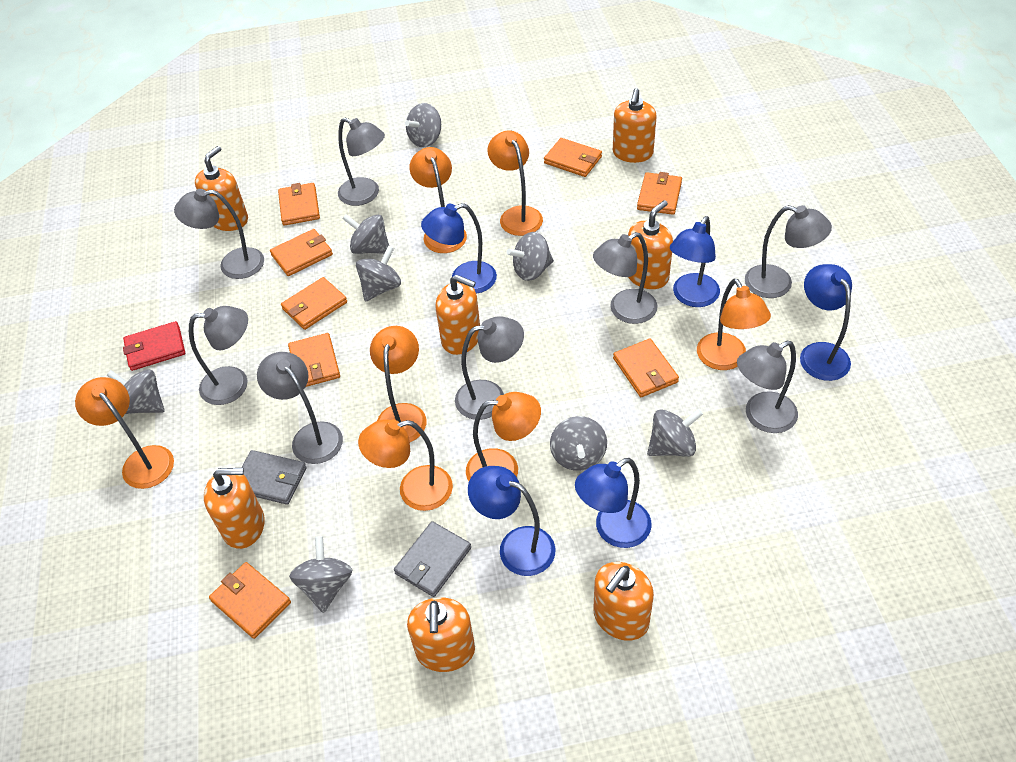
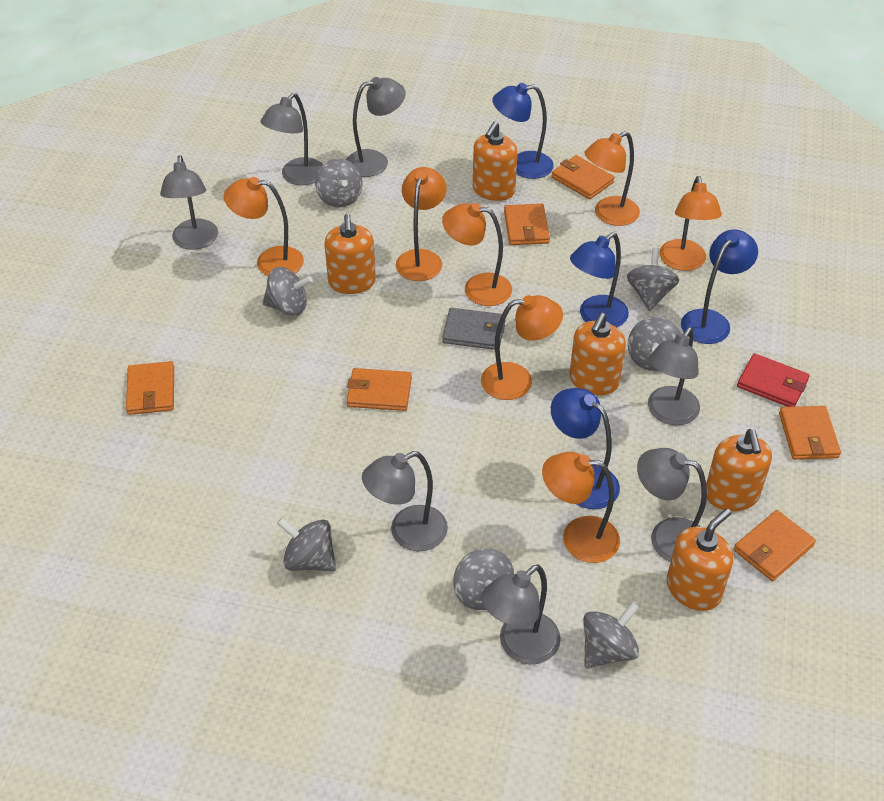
blue lamp: [421,203,497,294] [468,466,556,576] [575,458,651,548] [670,216,720,307] [800,264,852,381] = 5 -> [492,83,553,179] [551,388,620,509] [570,232,629,327] [681,229,758,344] = 4
grey lamp: [174,189,264,279] [189,306,248,405] [257,352,343,464] [338,118,385,206] [455,316,524,420] [593,232,658,324] [737,341,798,433] [745,205,832,298] = 8 -> [160,155,218,250] [261,93,323,185] [346,77,406,177] [362,451,448,551] [481,564,561,665] [637,448,707,562] [648,327,700,425] = 7
grey spinning top: [107,370,165,414] [289,536,352,613] [342,214,389,254] [356,246,401,302] [405,103,441,147] [507,232,554,281] [550,416,607,471] [647,409,703,457] = 8 -> [263,267,313,316] [277,518,336,571] [315,158,363,208] [453,548,514,610] [583,602,639,668] [627,248,679,311] [628,317,681,371] = 7
grey wallet: [241,450,307,505] [394,521,471,597] = 2 -> [442,308,505,350] = 1
orange soap dispenser: [195,146,248,231] [204,468,265,549] [407,597,475,672] [436,275,480,355] [593,562,654,641] [613,88,656,163] [628,200,673,289] = 7 -> [324,214,376,294] [473,122,517,201] [570,313,626,395] [667,509,733,611] [706,429,772,511] = 5
orange wallet: [209,562,291,639] [270,229,333,276] [278,183,320,226] [281,277,347,330] [288,333,340,387] [544,138,602,177] [613,339,679,397] [637,172,682,215] = 8 -> [126,361,174,415] [347,368,412,411] [504,204,550,245] [551,155,615,199] [734,510,816,581] [779,406,841,460] = 6

